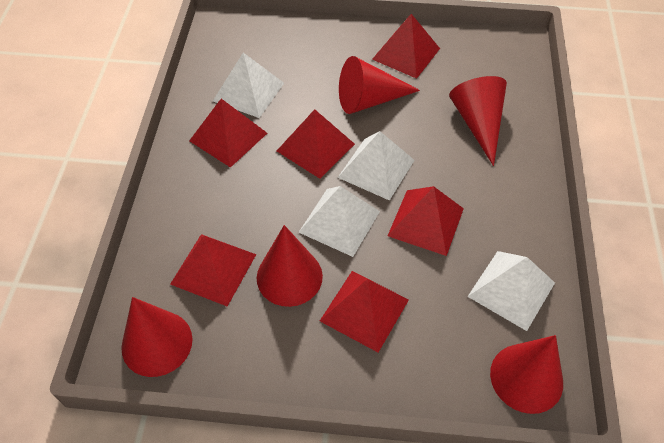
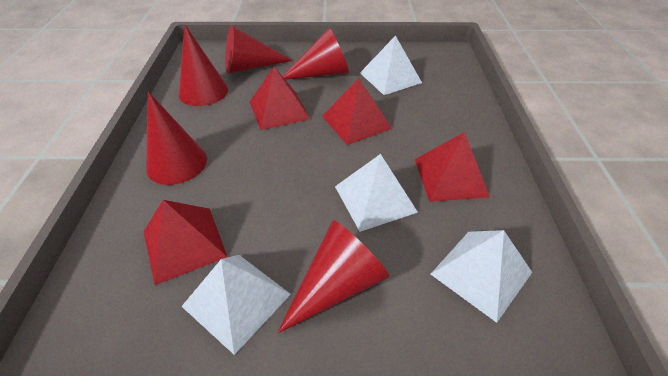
red pyramid: [170,234,256,307] [189,99,267,168] [277,109,355,179] [320,271,409,352] [372,14,440,79] [388,186,464,256] = 6 -> [144,200,227,285] [250,67,310,130] [322,78,392,145] [415,132,490,202] = 4

